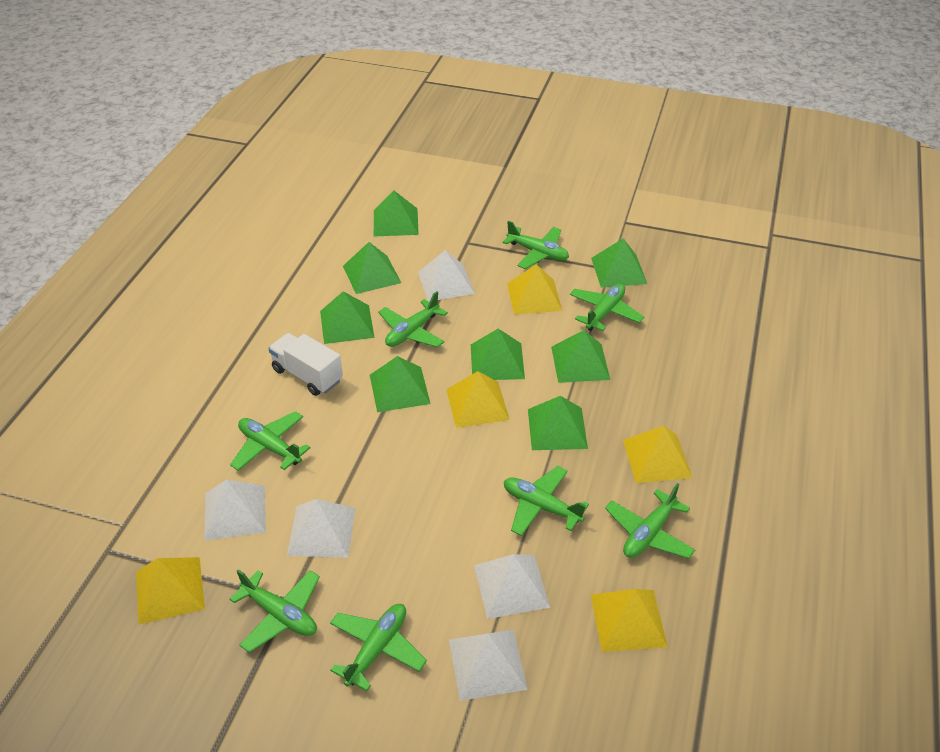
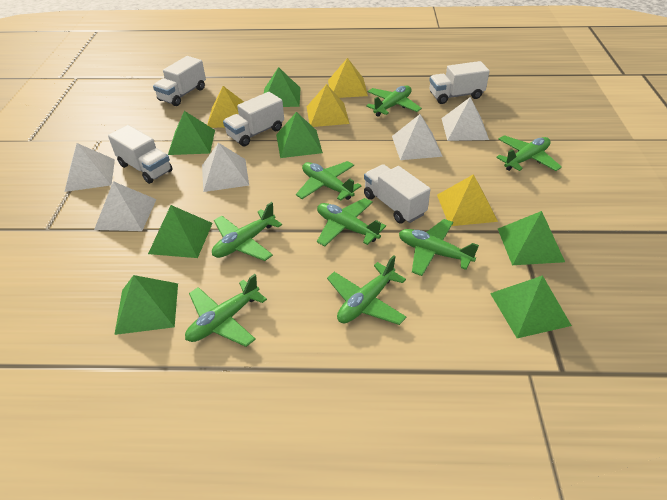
green pyramid: [320,291,375,344] [343,242,401,294] [370,356,431,412] [374,190,419,236] [471,329,525,380] [528,396,588,450] [551,330,610,383] [591,238,647,288] = 8 -> [114,275,178,335] [148,205,213,258] [168,111,215,155] [264,67,301,107] [276,112,323,158] [490,275,572,338] [498,211,565,265] = 7
white truck: [268,333,343,396] = 1 -> [108,125,172,184] [153,56,206,106] [223,92,284,146] [364,164,431,224] [429,61,490,104] = 5
yellow pyramid: [136,557,205,625] [446,371,510,428] [507,264,562,315] [591,589,668,652] [623,426,692,483] = 5 -> [207,86,244,128] [307,84,350,127] [328,58,368,98] [437,174,498,226] = 4

